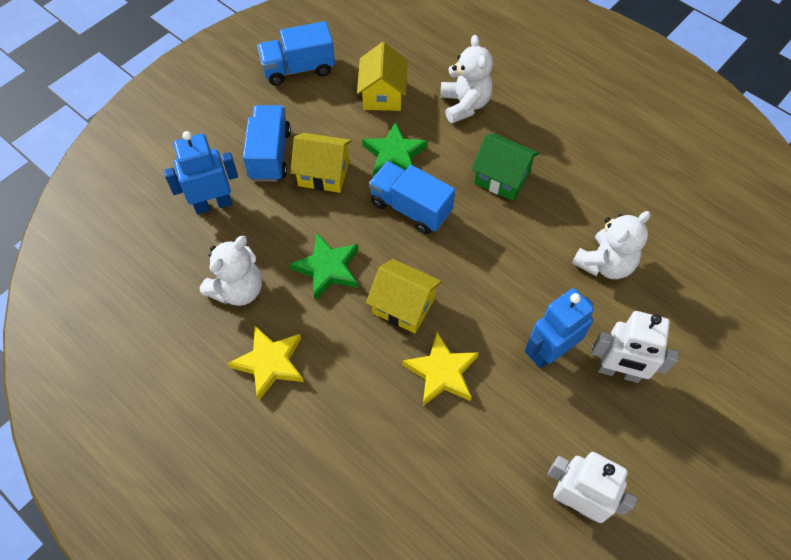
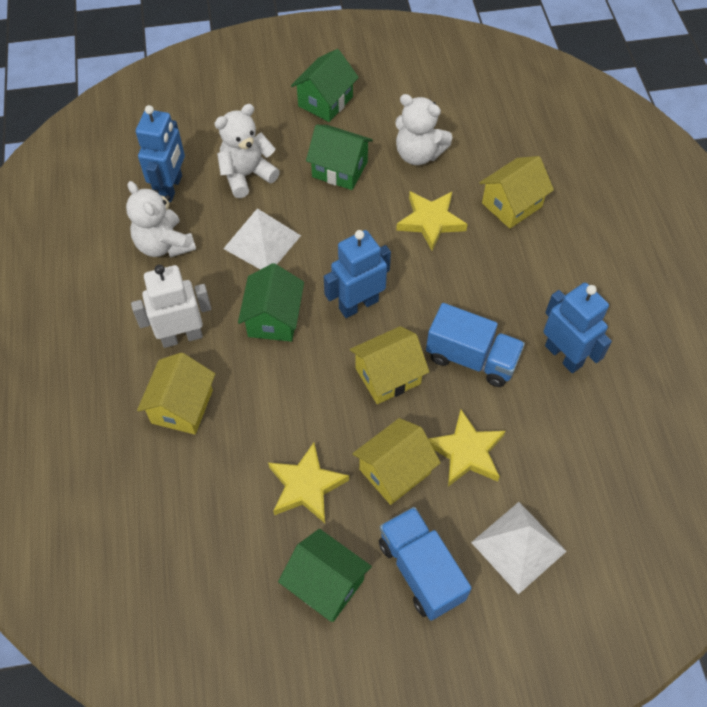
blue robot: [164,131,238,214] [525,288,594,368] = 2 -> [136,105,185,202] [324,230,391,318] [544,282,612,373] = 3
blue truck: [243,105,291,182] [257,21,335,85] [369,161,455,234] = 3 -> [379,507,472,621] [426,303,525,387] = 2
green house: [472,133,539,201] = 1 -> [238,263,304,342] [278,529,372,622] [291,49,359,122] [306,125,373,190] = 4
green star: [289,233,358,300] [362,121,428,177] = 2 -> none = 0
white pyramid: none = 0 -> [223,208,301,270] [471,502,567,595] = 2
white robot: [547,452,638,523] [591,311,679,383] = 2 -> [131,264,211,348] = 1
yellow house: [290,133,352,193] [357,42,408,111] [366,259,442,333] = 3 -> [137,352,215,434] [350,326,429,404] [353,418,441,505] [479,156,554,229] = 4
yellow star: [228,326,304,400] [402,332,479,406] = 2 -> [268,443,349,523] [396,191,468,251] [429,409,505,487] = 3

